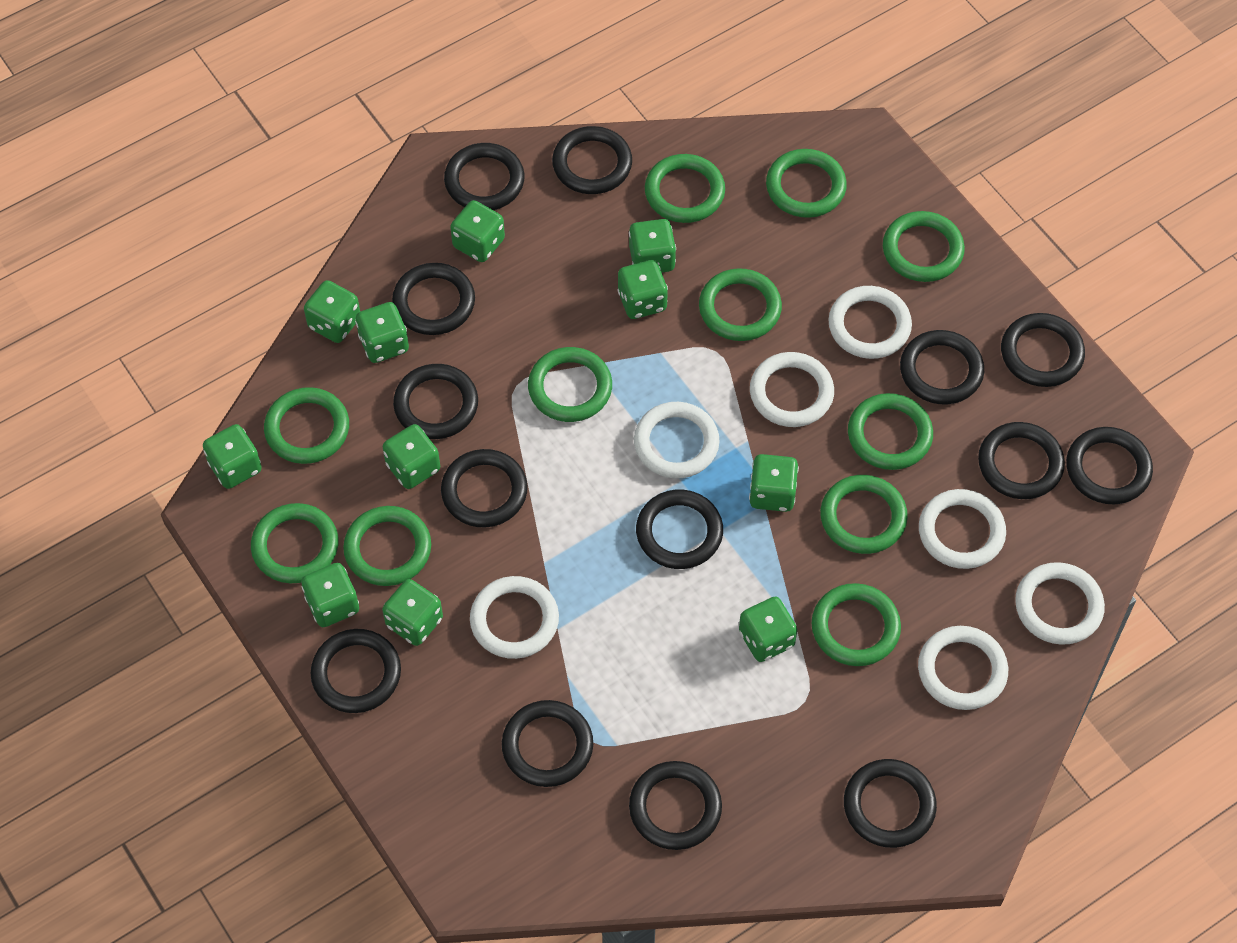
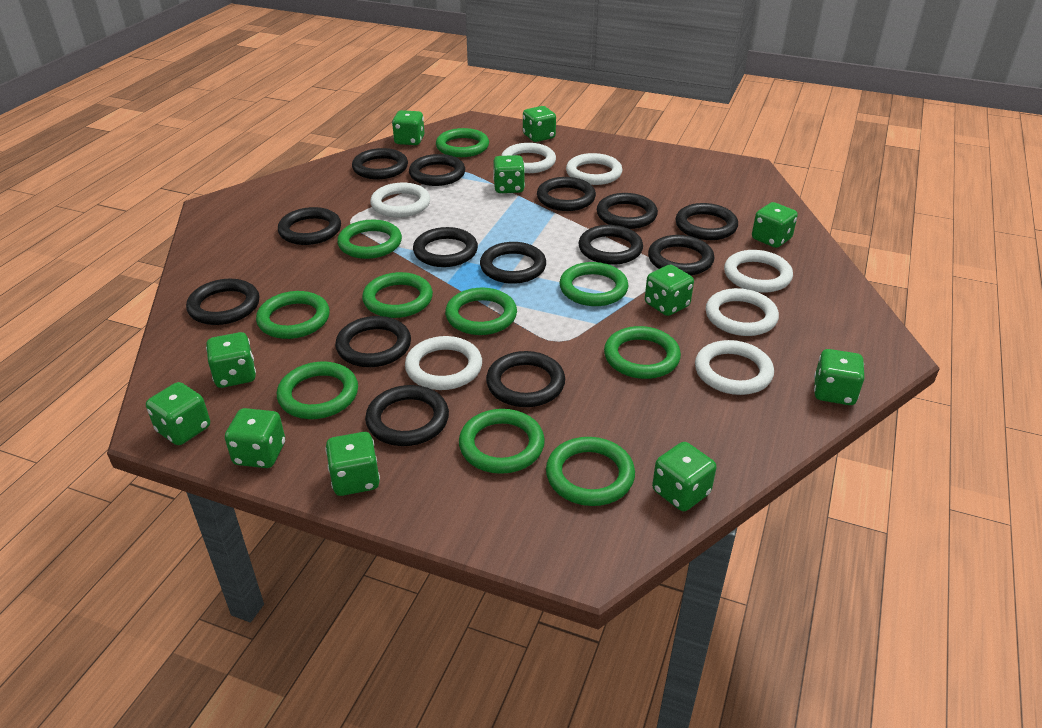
green ring: [251,503,338,583] [264,387,349,464] [343,506,431,586] [528,347,612,422] [645,154,725,223] [699,268,782,341] [766,149,847,218] [811,583,901,666] [820,475,908,554] [848,393,933,470] [883,211,965,282] = 11 -> [256,291,330,339] [277,362,358,419] [337,220,402,259] [362,272,433,318] [436,128,489,157] [445,288,517,335] [459,409,545,474] [546,437,635,506] [559,262,628,306] [604,326,681,379] = 10

